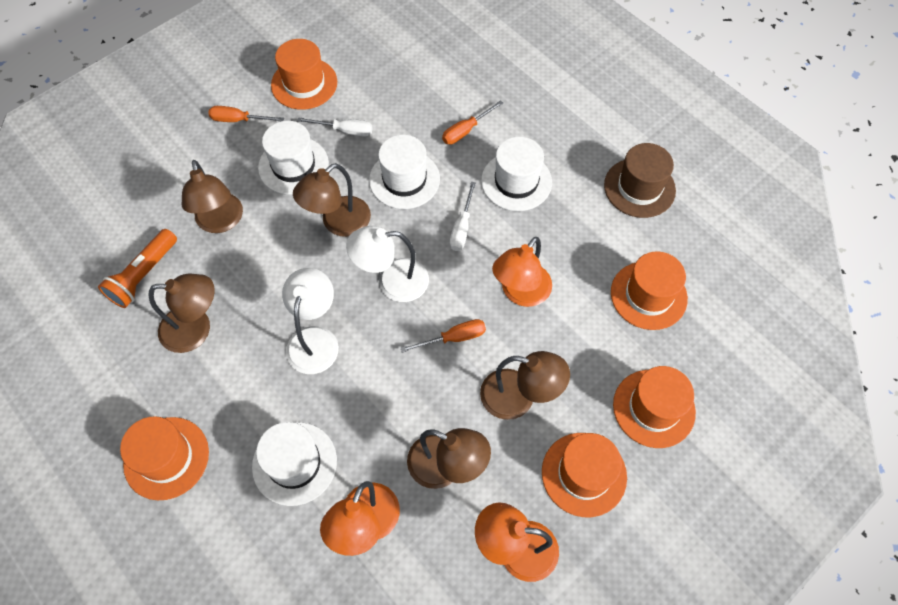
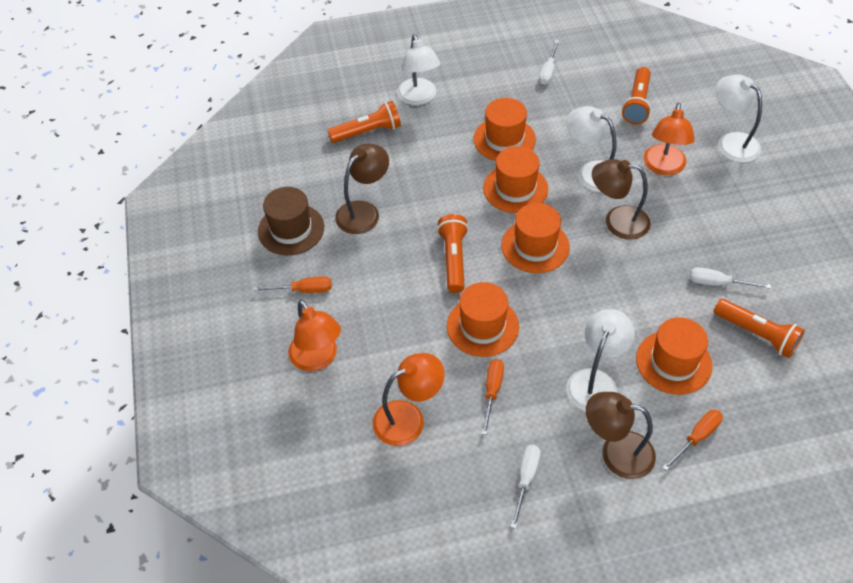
brown lamp: [148,274,214,353] [182,160,243,233] [293,163,371,237] [407,428,491,489] [480,351,570,420] = 5 -> [335,144,389,234] [586,392,656,479] [592,159,651,240] = 3
orange flashlight: [98,229,177,308] = 1 -> [327,101,401,143] [437,214,469,293] [622,67,651,124] [714,299,805,358] = 4
white hat: [252,422,337,506] [258,121,329,195] [369,135,440,209] [481,137,552,211] = 4 -> none = 0
white lamp: [282,268,339,374] [346,226,429,302] = 2 -> [397,34,440,105] [566,106,617,192] [566,309,635,411] [716,74,762,163] = 4
white screwdriver: [297,117,373,137] [450,182,476,251] = 2 -> [511,445,541,529] [539,40,559,85] [690,267,771,289] = 3

